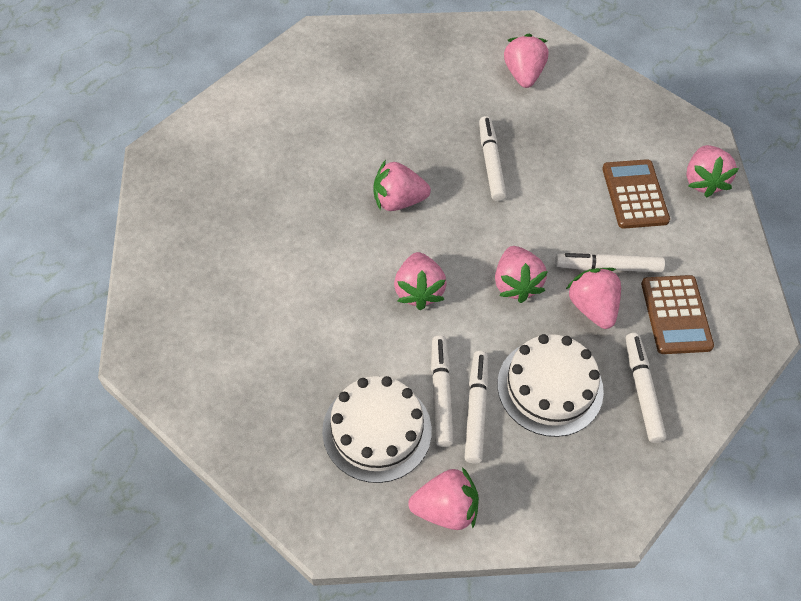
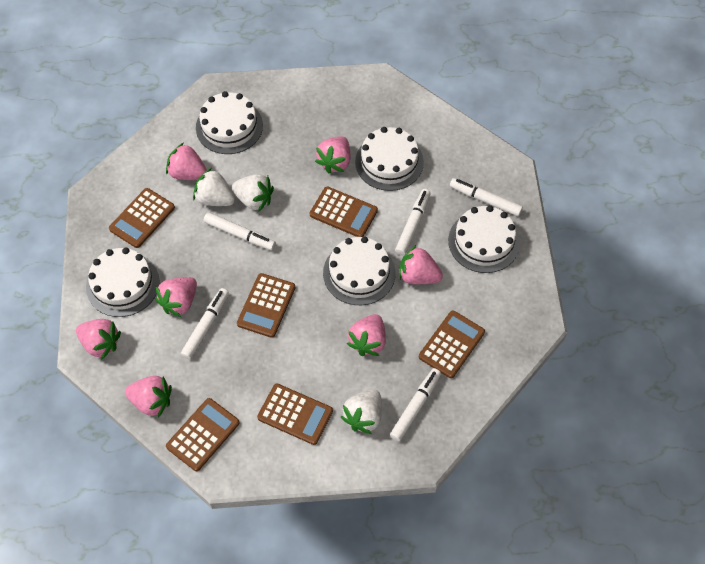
brown calculator: [602,159,670,229] [641,275,714,354] = 2 -> [109,188,175,248] [166,398,240,471] [237,273,295,338] [257,384,333,445] [310,186,378,237] [419,311,485,378] = 6
white cake: [322,376,432,483] [497,334,604,437] = 2 -> [86,247,160,317] [196,91,263,154] [323,236,396,305] [355,127,424,191] [448,205,520,273] = 5
white strawberry: none = 0 -> [193,168,235,206] [232,174,274,212] [341,389,382,434] = 3

